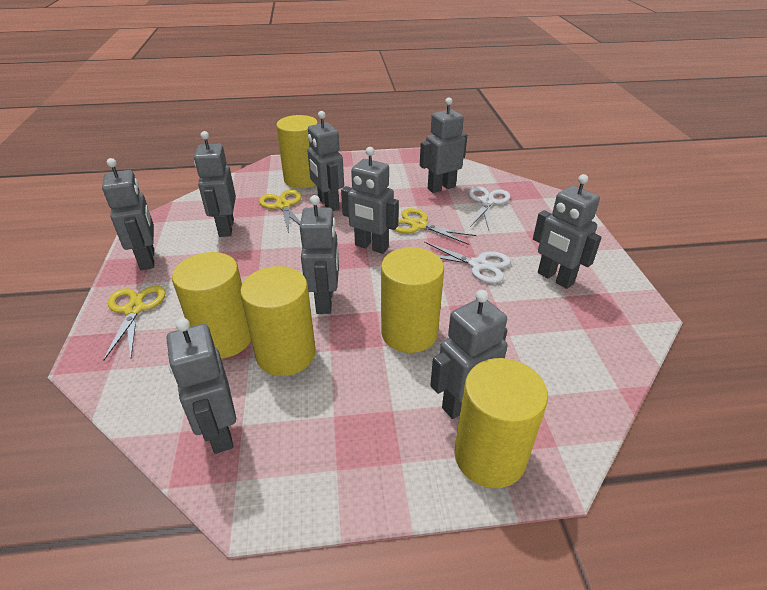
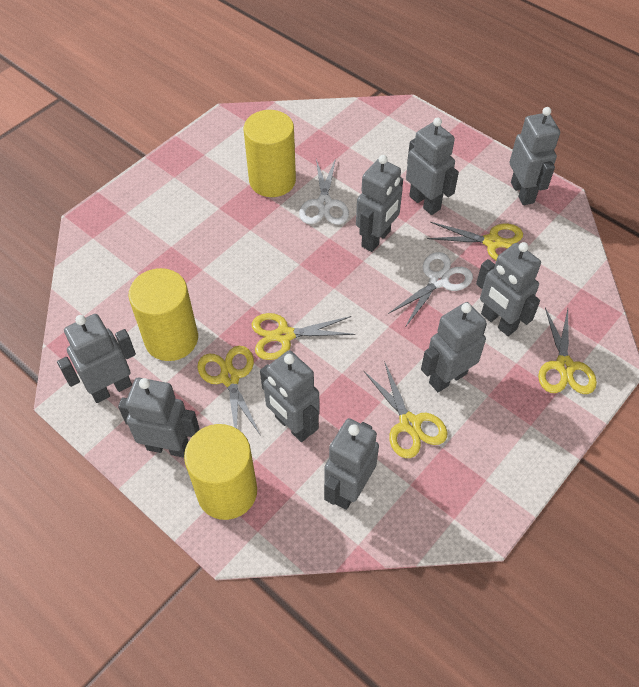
yellow cylinder: [172,252,251,359] [240,266,316,376] [276,115,318,188] [381,247,444,353] [454,358,548,488] = 5 -> [129,268,198,361] [184,424,257,520] [244,110,296,197] = 3
yellow scissors: [103,286,166,361] [259,190,301,234] [394,208,477,245] = 3 -> [197,346,261,436] [252,313,355,360] [364,361,448,458] [427,222,523,260] [538,308,597,394] = 5

